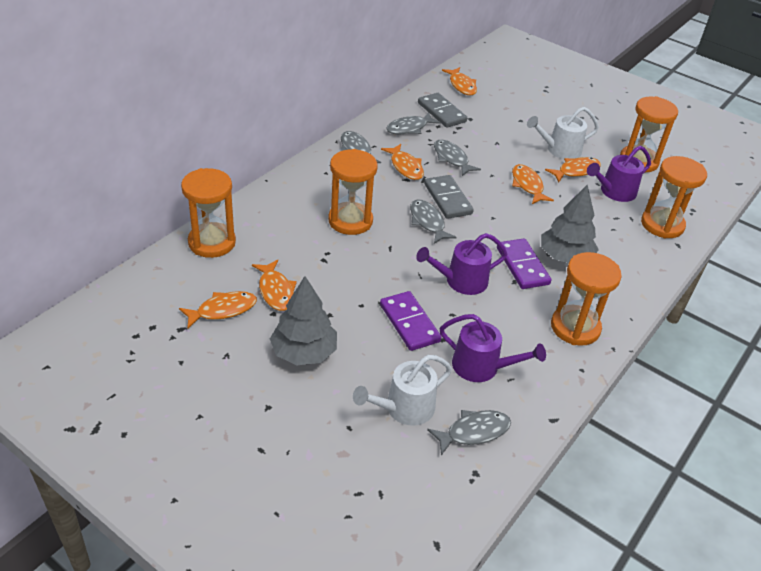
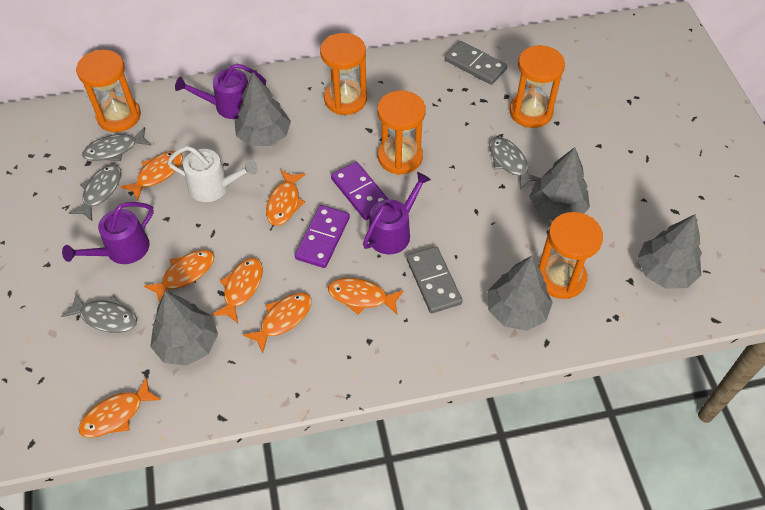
grey fish: [341,131,381,163] [386,112,441,134] [410,200,457,244] [427,410,511,455] [434,140,481,176] = 5 -> [61,293,137,333] [69,165,121,221] [82,127,152,161] [489,137,541,190] = 4
grey tree: [270,276,337,365] [541,185,599,263] = 2 -> [150,291,218,366] [234,72,291,146] [488,255,553,331] [529,147,590,220] [637,214,702,289] = 5
orange fish: [179,291,257,328] [252,259,297,311] [381,144,424,180] [442,67,477,95] [512,164,554,204] [545,157,601,183] = 6 -> [79,377,161,438] [120,151,183,201] [144,250,214,303] [212,258,263,323] [243,293,311,353] [266,170,306,226] [328,278,404,315] = 7
white watering can: [353,355,452,426] [527,107,599,159] = 2 -> [167,146,258,202] = 1

